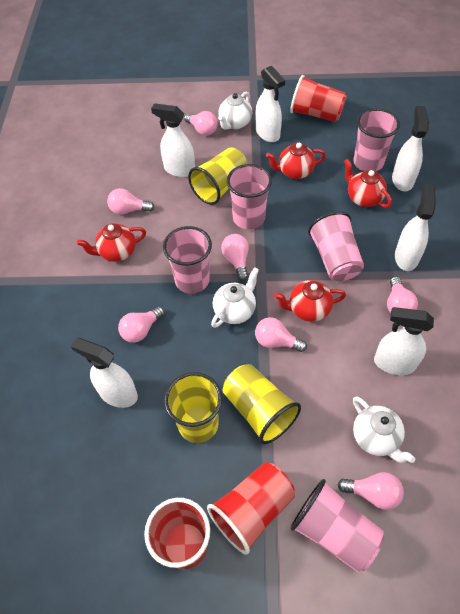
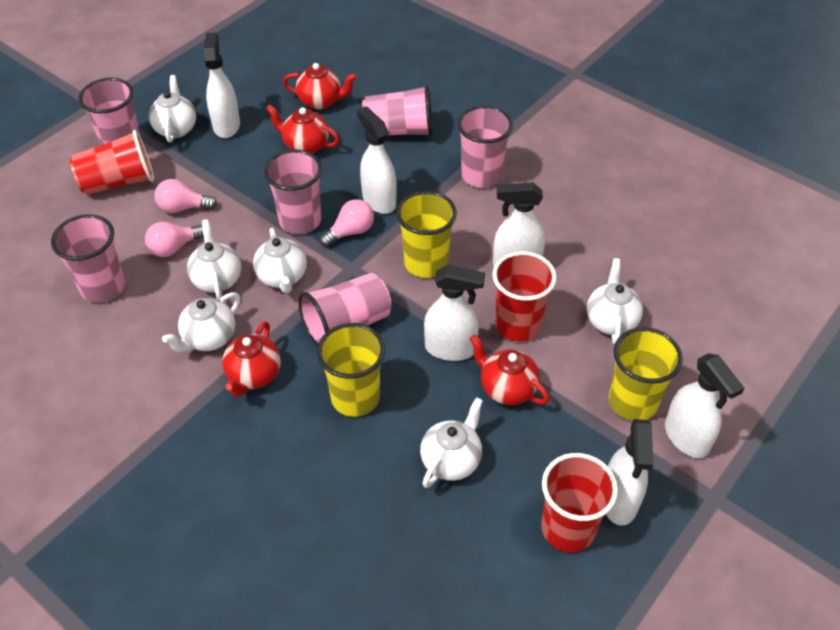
pink cup: [163,226,212,294] [227,164,272,229] [290,479,385,572] [308,211,364,281] [353,109,400,171] = 5 -> [51,214,125,303] [78,78,141,145] [264,150,322,234] [298,273,392,347] [362,85,433,137] [457,106,513,188] = 6
pink light bulb: [107,188,155,215] [118,306,165,343] [184,111,218,136] [221,234,249,281] [255,317,307,352] [338,472,404,510] [387,277,418,313] = 7 -> [145,222,204,257] [155,179,217,213] [320,199,374,247] = 3
white teapot: [211,268,259,328] [218,91,252,130] [353,396,415,463] = 3 -> [149,75,196,143] [162,292,240,352] [187,219,241,300] [253,228,307,293] [420,397,483,488] [587,258,643,345] = 6

